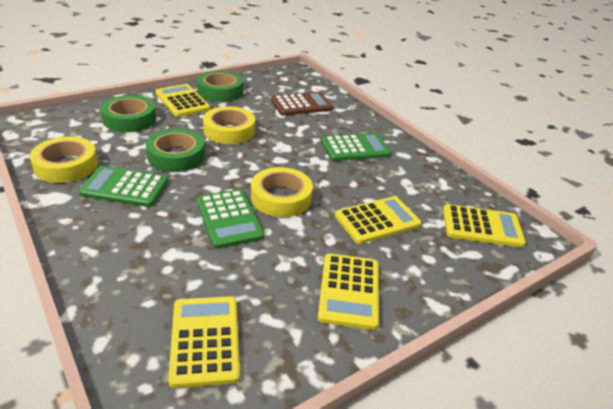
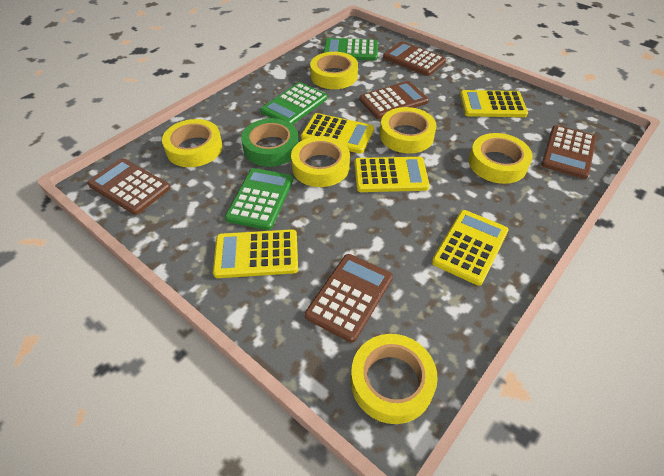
brown calculator: [271,92,333,116] = 1 -> [87,158,170,215] [305,254,393,343] [359,81,429,119] [383,42,446,76] [541,125,596,179] = 5
green tape: [101,95,156,132] [146,129,205,172] [197,71,243,102] = 3 -> [241,118,299,167] = 1
yellow tape: [30,137,98,183] [203,106,255,144] [251,167,313,217] = 3 -> [162,119,223,167] [291,136,350,187] [310,52,358,89] [351,334,438,424] [380,107,436,153] [469,133,533,184] = 6

